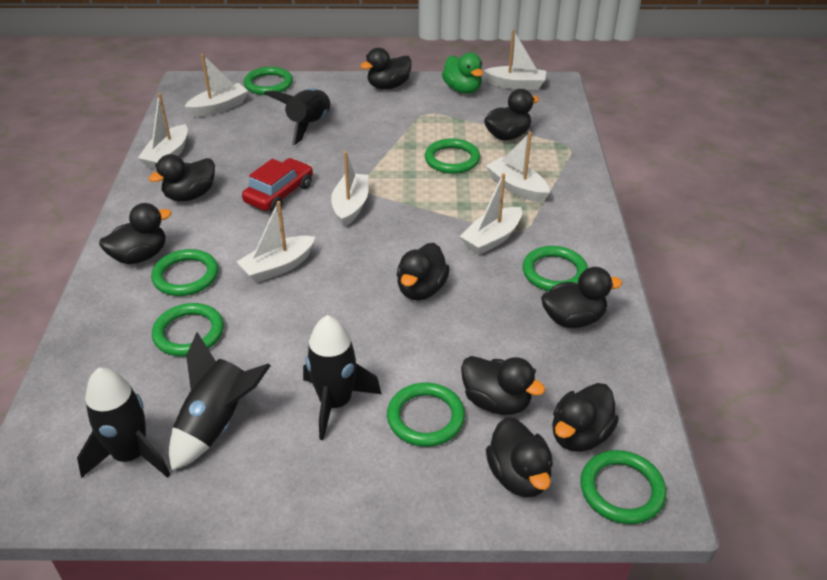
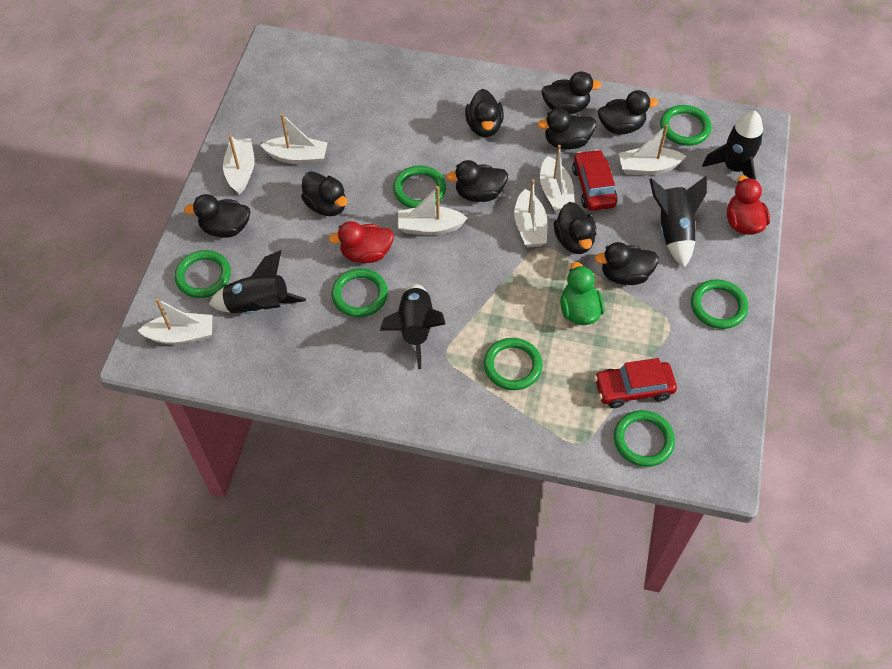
red car: [242,158,313,212] = 1 -> [572,149,618,211] [594,358,677,408] = 2
red duck: none = 0 -> [328,221,394,263] [727,175,770,235] = 2

